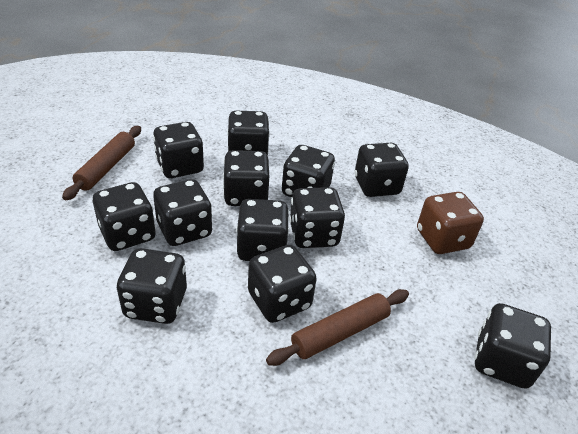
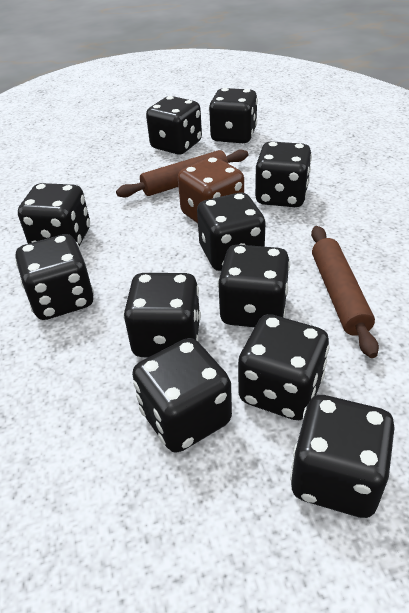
black dice: [93,182,156,251] [117,248,187,324] [153,122,204,178] [153,179,212,246] [223,150,269,206] [227,111,270,155] [236,199,289,261] [248,245,317,323] [282,145,335,197] [289,187,345,248] [354,143,409,197] [474,303,551,389] = 12 -> [15,234,94,320] [18,183,90,246] [123,273,201,357] [132,338,232,453] [146,96,202,155] [197,193,266,271] [209,88,258,143] [217,245,290,327] [238,314,329,420] [255,141,312,207] [290,395,395,518] = 11

